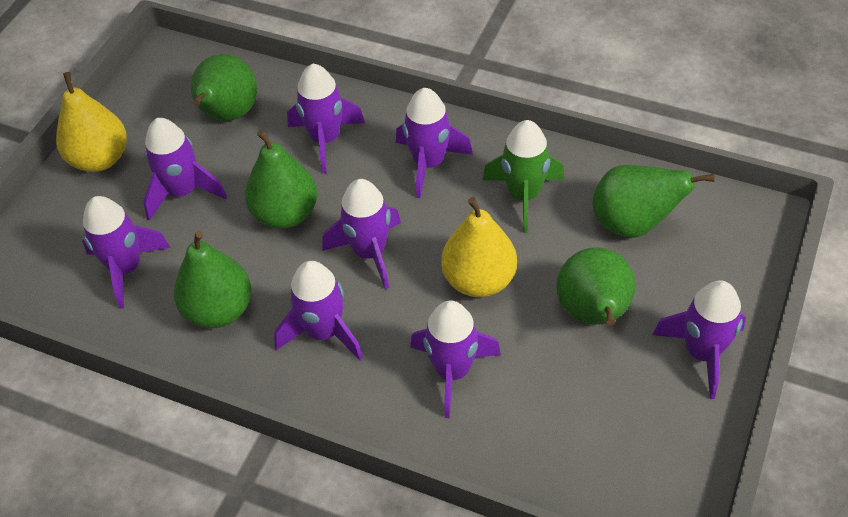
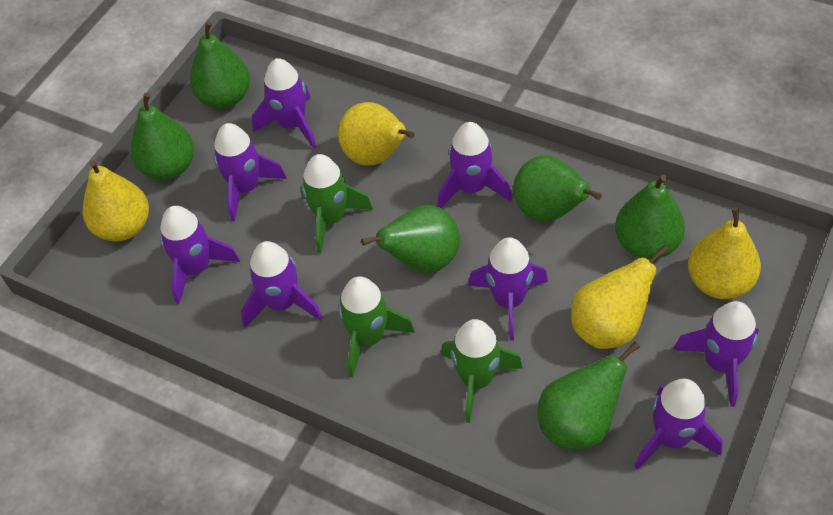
green pear: [174,231,252,328] [191,54,257,121] [245,130,317,229] [556,247,636,326] [592,165,715,238] = 5 -> [131,93,194,180] [190,21,250,109] [361,205,460,273] [513,155,602,222] [538,342,640,450] [615,174,685,260] = 6
green rocket: [483,120,564,233] = 1 -> [300,154,373,254] [338,276,415,377] [441,319,523,423] = 3
yellow pear: [56,72,127,172] [441,197,517,297] = 2 -> [83,160,149,241] [338,102,415,165] [571,245,669,349] [688,207,761,299] = 4

